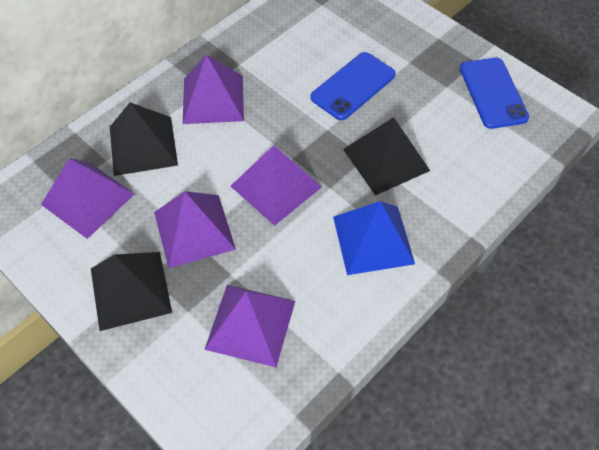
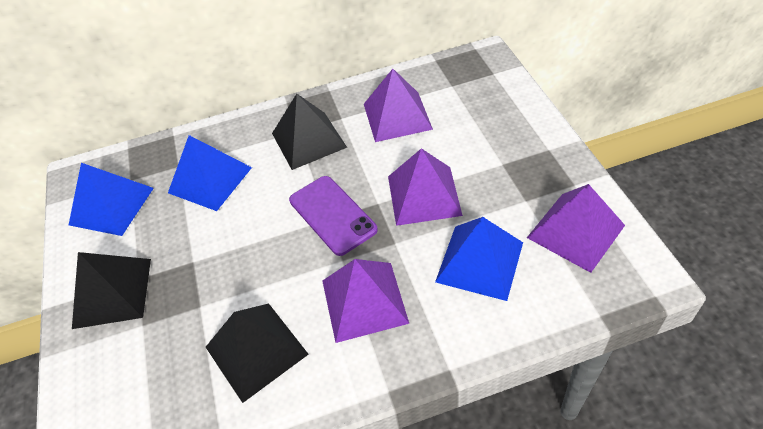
blue phone: [311,52,396,120] [460,58,529,129] = 2 -> none = 0
blue pyramid: [333,201,415,275] = 1 -> [69,163,154,236] [168,135,252,211] [435,217,523,301] = 3
purple phone: none = 0 -> [289,176,378,256] = 1
purple pyramid: [41,158,134,239] [154,191,236,268] [183,54,244,124] [204,285,295,367] [231,145,322,226] = 5 -> [322,259,409,343] [364,69,433,142] [388,148,463,226] [527,184,625,273] = 4

